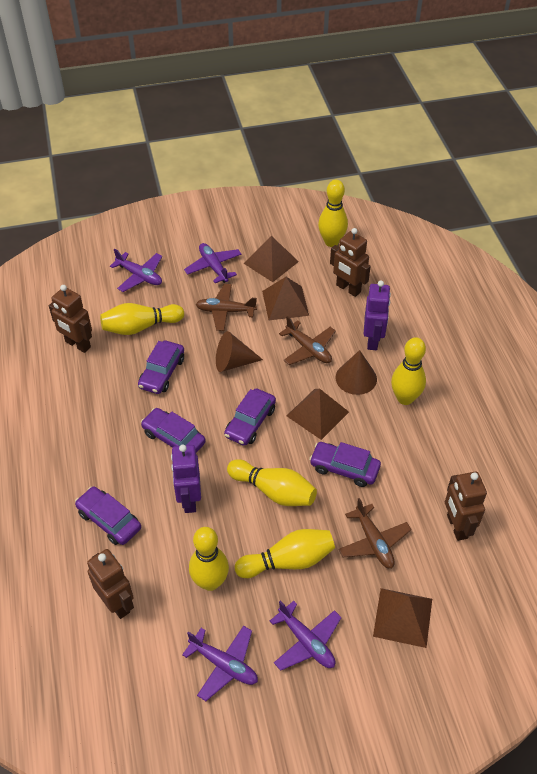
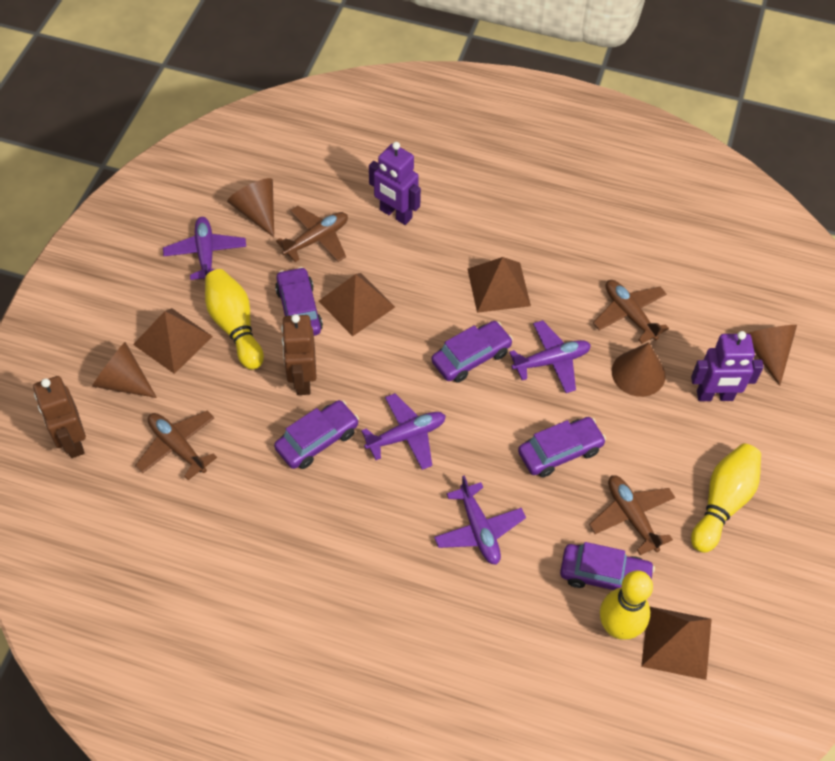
brown cone: [216,331,263,372] [335,350,377,395] = 2 -> [92,342,157,398] [227,178,274,237] [612,342,666,397] [746,325,797,386] = 4
brown plane: [196,284,257,331] [279,316,336,365] [339,498,411,568] = 3 -> [135,411,217,480] [276,206,348,262] [589,475,675,555] [593,280,669,344] = 4
brown robot: [49,285,92,353] [87,549,134,619] [330,228,371,297] [445,471,487,541] = 4 -> [33,376,86,458] [281,314,317,395] = 2
yellow bowling pin: [100,303,184,335] [189,527,229,591] [227,459,317,506] [235,529,335,578] [318,180,348,247] [391,337,426,405] = 6 -> [205,269,264,370] [600,570,653,640] [691,443,761,553] = 3

